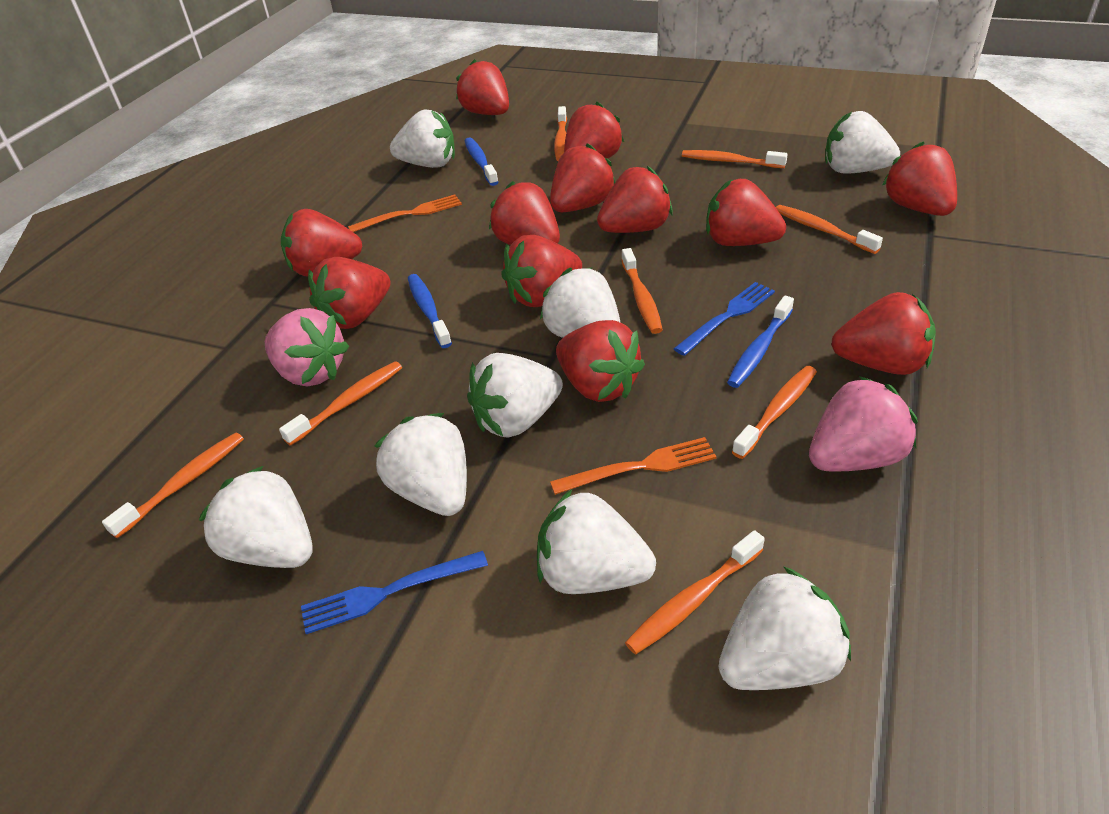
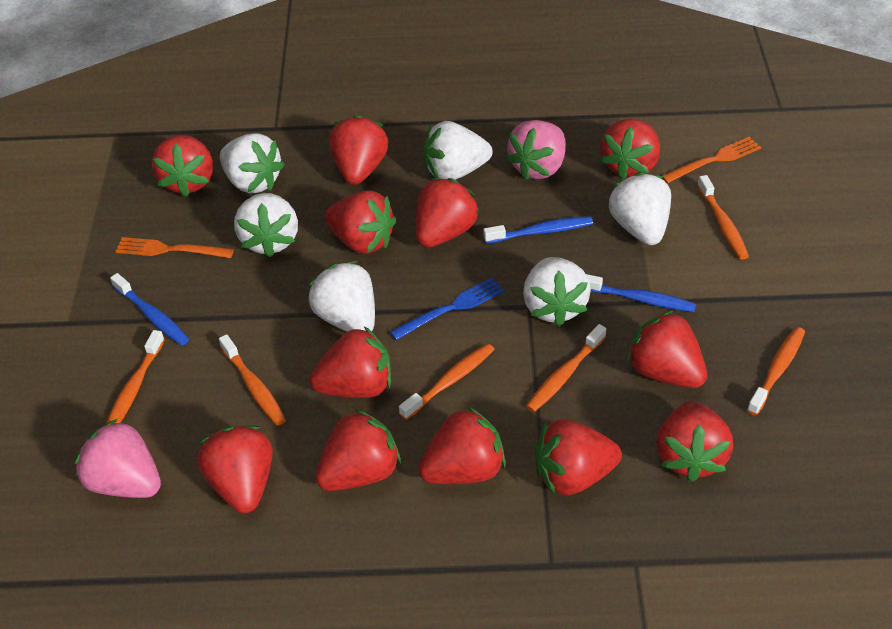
blue fork: [301,551,488,634] [674,282,775,356] = 2 -> [390,278,504,340] = 1
orange toothbrush: [102,432,244,538] [279,361,402,446] [554,106,567,161] [621,248,663,334] [625,530,765,655] [682,150,788,168] [732,366,817,459] [776,205,883,254] = 8 -> [106,330,165,424] [219,334,286,426] [399,343,495,420] [526,324,606,412] [697,175,749,260] [747,327,805,416] = 6
white strawberry: [199,466,313,568] [375,413,467,516] [390,110,455,168] [467,353,563,438] [537,489,656,594] [540,268,621,338] [718,566,851,690] [825,111,900,174] = 8 -> [220,133,284,194] [234,193,298,258] [308,261,375,332] [423,121,493,180] [523,257,591,326] [609,172,671,245] = 6

